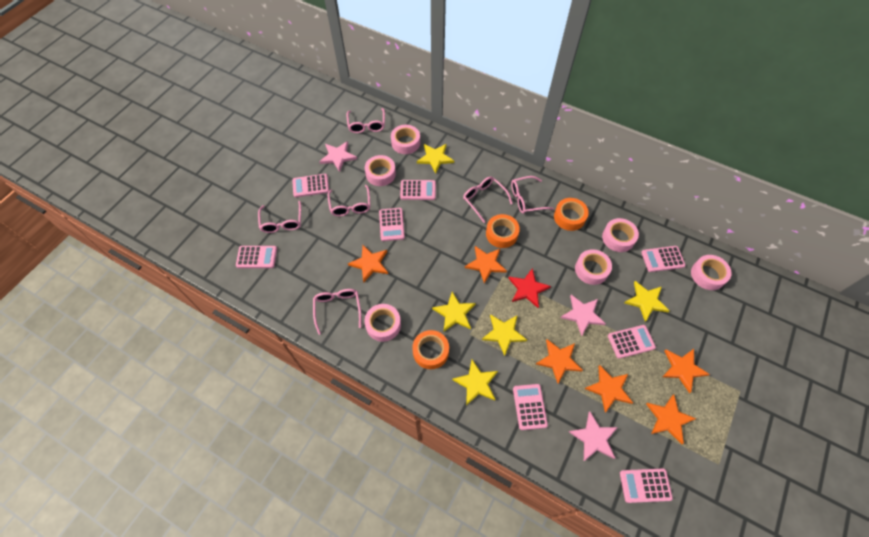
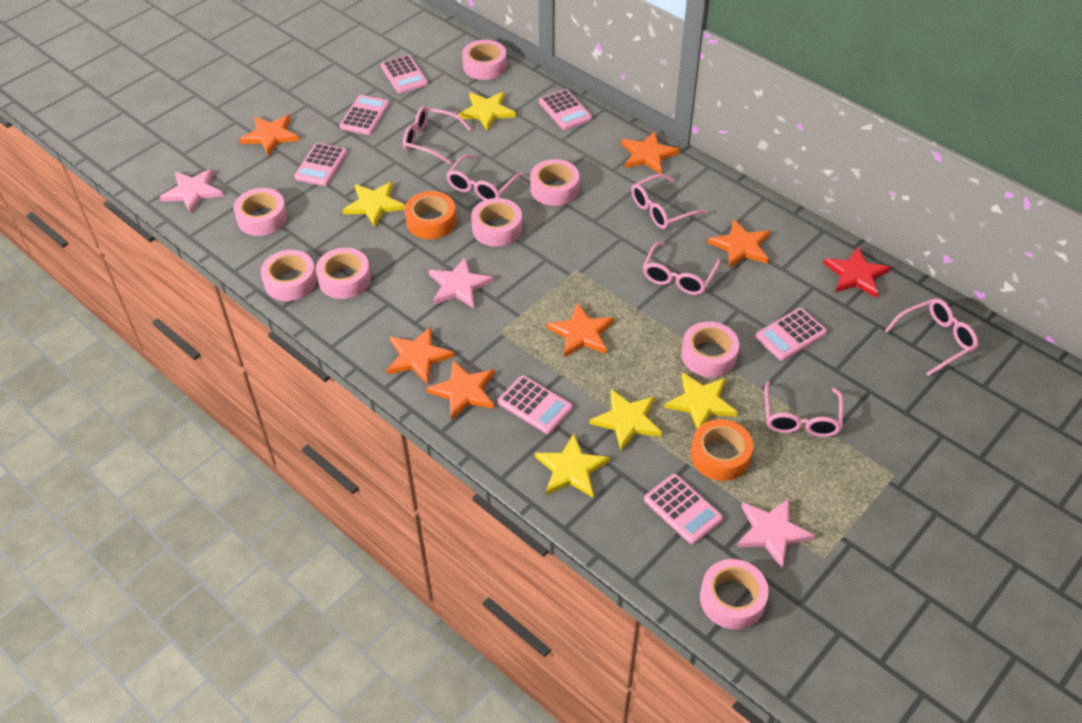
orange tape: [412,330,449,369] [486,214,520,248] [554,198,589,231] = 3 -> [405,191,456,239] [691,419,753,481] = 2
pink calculator: [236,246,277,268] [292,174,329,197] [379,208,405,241] [400,180,436,200] [513,384,548,430] [608,325,656,359] [620,469,673,503] [641,246,686,272] = 8 -> [294,143,347,186] [340,95,390,135] [381,55,428,93] [498,375,572,434] [539,89,592,130] [644,474,723,544] [756,308,827,361] = 7
pink tape: [364,304,401,342] [365,155,396,186] [391,125,420,154] [575,249,612,285] [602,218,639,252] [691,255,731,290] = 6 -> [233,188,287,236] [261,250,317,301] [316,248,371,299] [462,40,507,80] [471,198,522,247] [530,159,579,206] [681,321,739,377] [700,559,769,629] = 8

